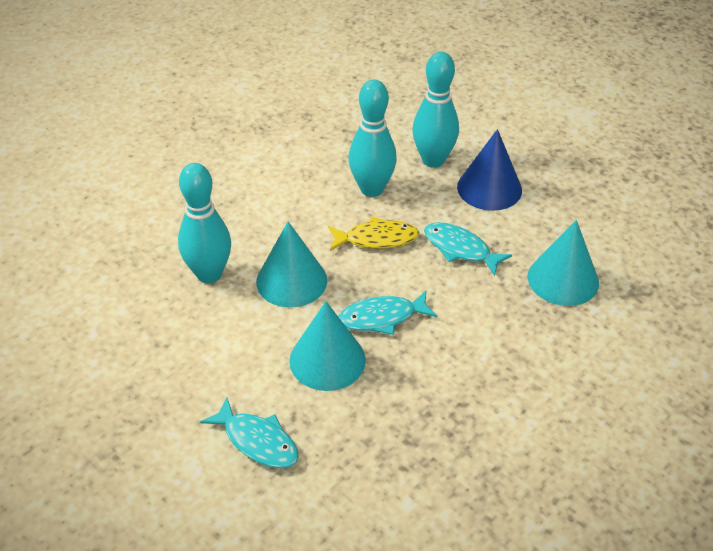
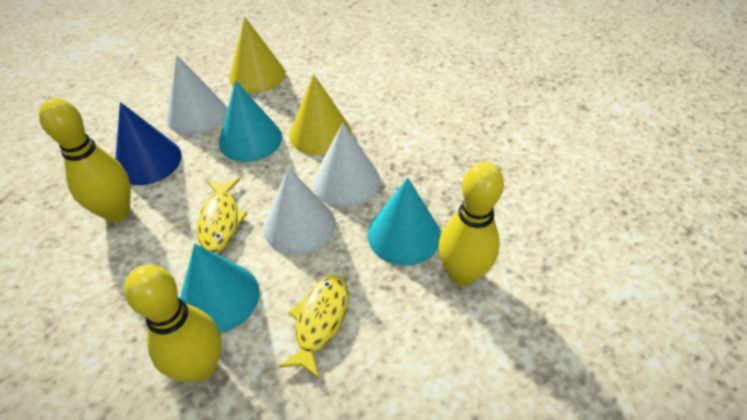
turquoise bowling pin: [178,163,231,283] [349,79,397,197] [412,52,459,168] = 3 -> none = 0
turquoise fish: [200,397,299,468] [338,291,437,335] [424,222,512,276] = 3 -> none = 0
white cone: none = 0 -> [166,55,227,135] [263,168,335,255] [313,123,380,207] = 3
yellow bowling pin: none = 0 -> [39,98,131,222] [124,265,222,382] [438,162,504,286] = 3
yellow cone: none = 0 -> [229,17,285,93] [289,74,351,155] = 2
yellow fish: [328,217,419,251] = 1 -> [197,178,248,253] [279,275,348,379] = 2

